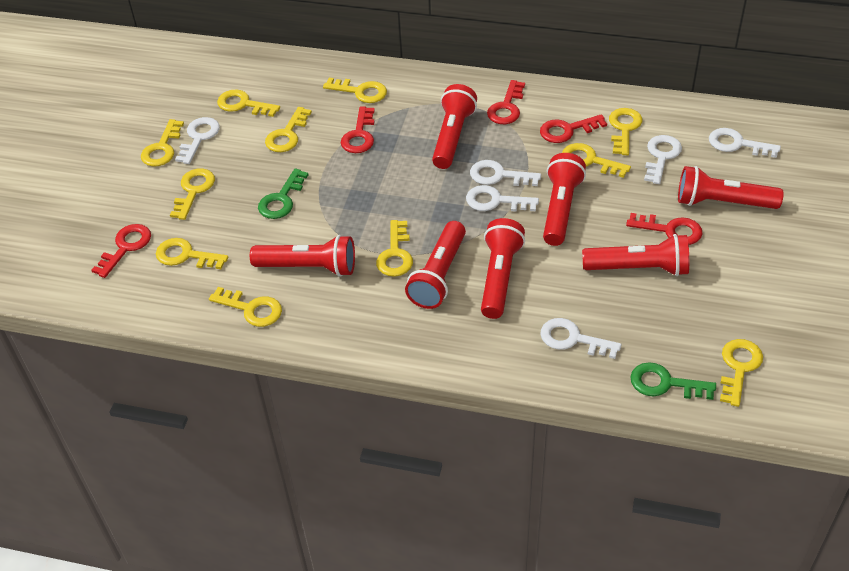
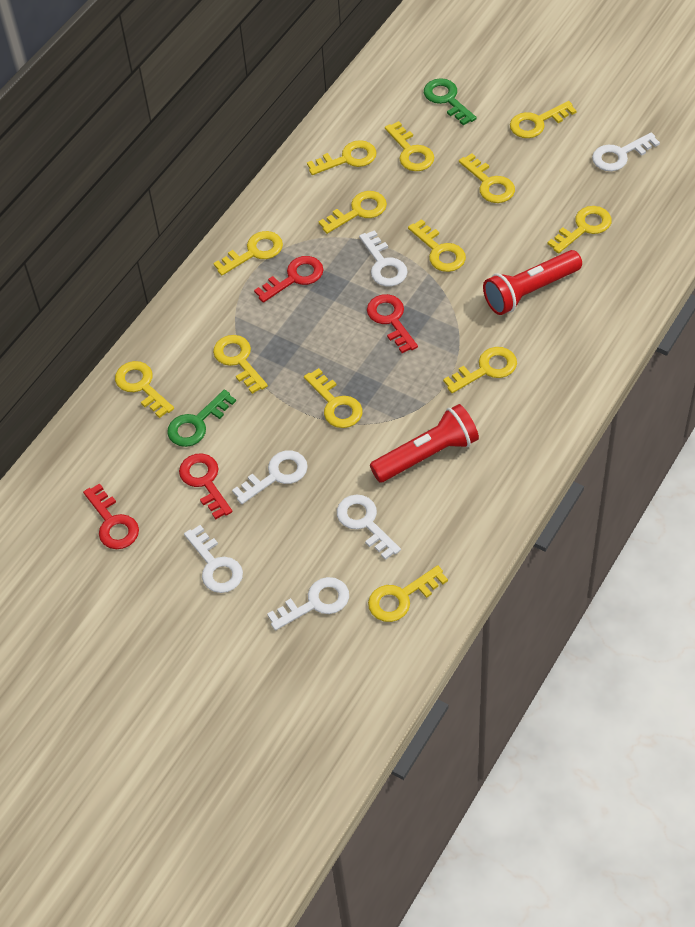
red flashlight: [250,235,355,277] [405,221,466,309] [432,84,477,169] [481,218,525,319] [543,153,586,246] [582,234,689,276] [678,166,784,209] = 7 -> [370,404,479,482] [483,250,582,315] = 2
red key: [91,224,151,278] [341,107,375,153] [487,80,525,124] [540,114,607,143] [626,213,703,245] = 5 -> [83,483,139,549] [179,453,232,519] [254,256,323,303] [367,294,418,353] = 4
yellow key: [141,119,184,166] [156,238,228,269] [170,168,215,220] [209,287,282,327] [217,89,280,117] [265,107,312,152] [323,78,387,103] [376,220,413,277] [562,143,631,178] [609,108,642,155] [720,339,763,407] = 11 -> [115,361,174,418] [213,231,283,276] [213,335,268,394] [304,368,362,428] [307,140,377,175] [319,191,387,234] [368,565,448,622] [385,121,434,171] [408,219,466,272] [443,347,517,393] [459,153,515,203] [510,101,577,138] [547,206,612,254] = 13

